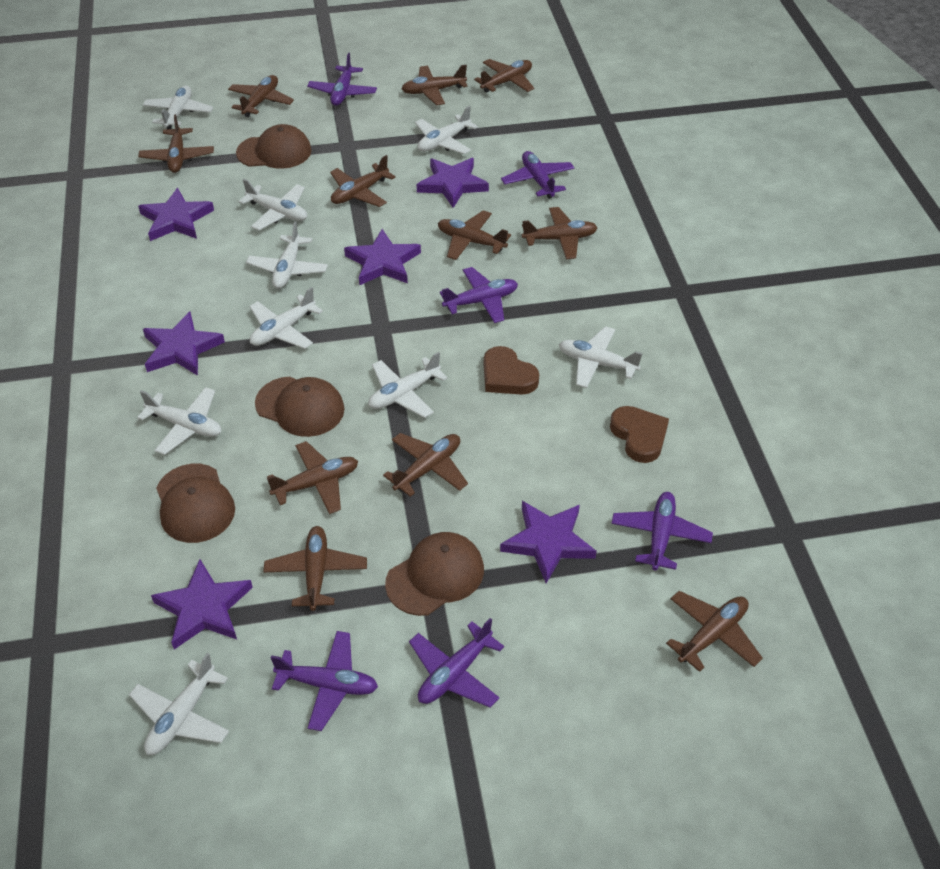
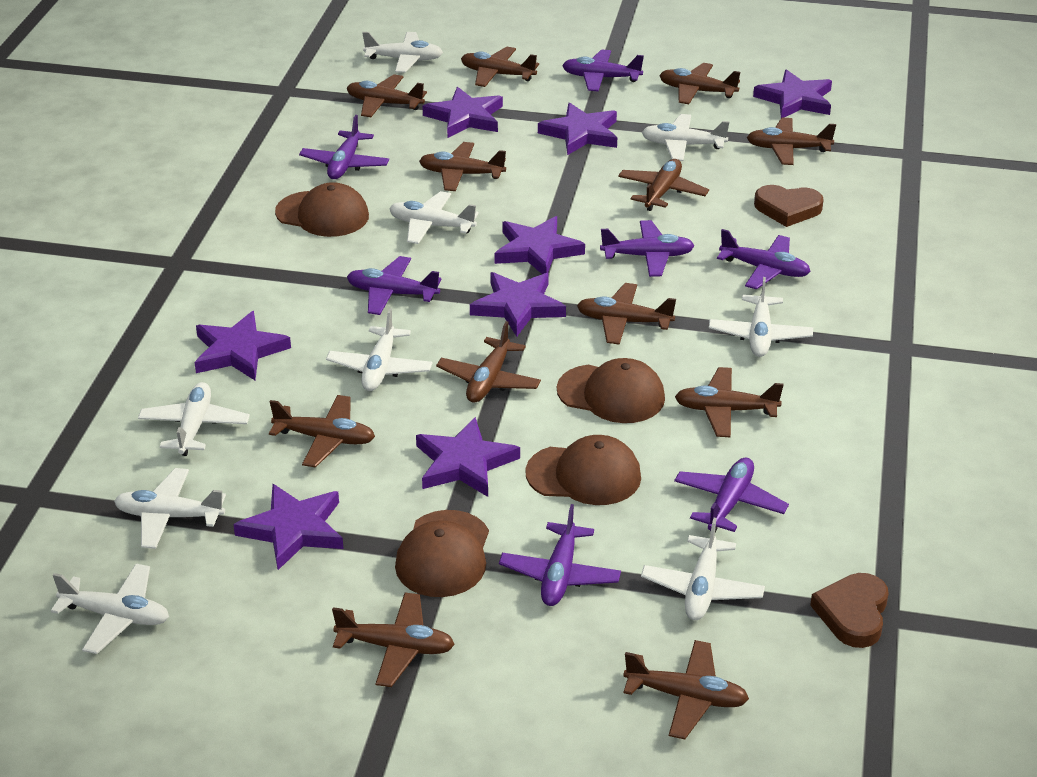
brown plane: [138,114,214,173] [228,75,294,117] [263,526,367,611] [267,441,358,514] [330,155,396,207] [383,433,468,497] [401,65,468,105] [438,210,511,260] [474,59,534,93] [522,207,598,259] [666,591,763,672] = 11 -> [269,395,375,467] [332,593,455,687] [347,74,427,117] [419,142,506,191] [436,321,541,403] [461,47,539,87] [577,283,676,345] [618,159,709,211] [623,640,749,739] [659,63,740,104] [675,367,784,437] [747,118,836,165] = 12
purple plane: [271,631,378,731] [307,53,377,106] [409,618,504,707] [440,267,518,323] [501,151,574,199] [611,492,713,570] = 6 -> [299,115,389,179] [347,256,441,315] [499,504,621,606] [562,49,644,91] [600,220,695,277] [674,457,789,532] [717,229,811,289] = 7
purple star: [138,188,214,241] [143,311,225,376] [151,559,253,649] [344,229,421,285] [416,158,489,208] [500,501,597,583] = 6 -> [194,311,291,380] [233,484,343,570] [416,417,520,497] [423,87,503,138] [470,272,566,337] [494,216,585,274] [538,103,617,155] [753,69,832,118] = 8

